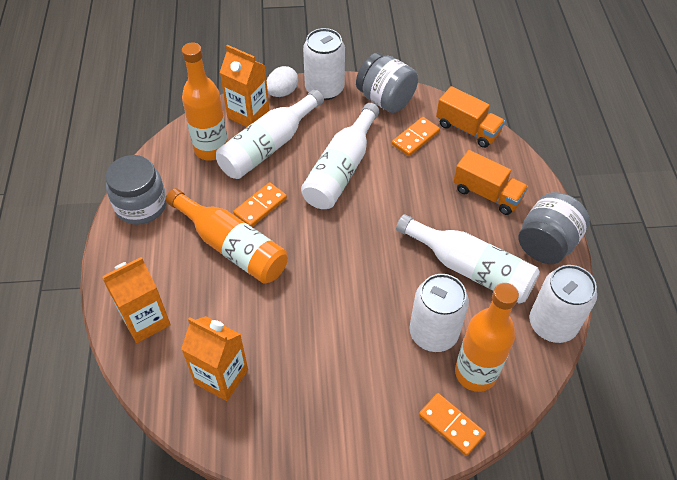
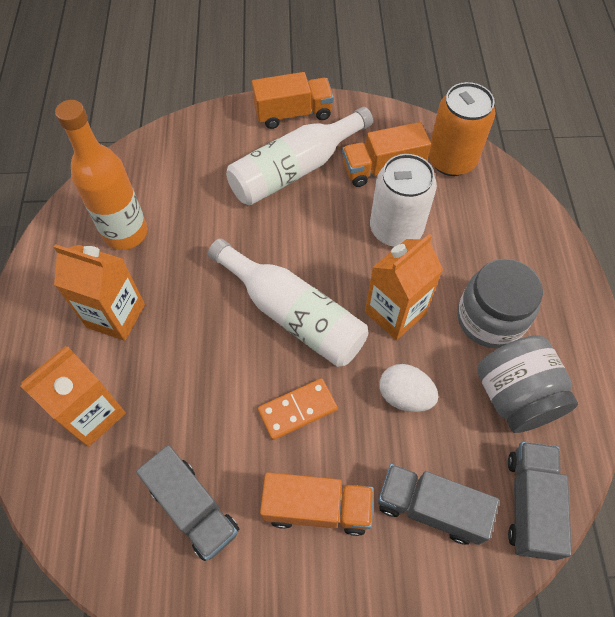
grey jar: [105,155,167,225] [356,53,418,113] [518,192,590,264] = 3 -> [458,259,543,348] [477,335,578,433] = 2
grey truck: none = 0 -> [136,445,239,561] [378,464,499,545] [508,442,572,561] = 3
orange bottle: [166,188,288,284] [182,42,228,161] [455,283,519,392] = 3 -> [55,100,147,250] = 1
orange can: none = 0 -> [428,82,496,176] = 1
orange domino: [233,182,287,227] [392,117,440,156] [419,393,486,456] = 3 -> [258,378,338,440] = 1
orange truck: [436,86,505,148] [453,150,528,215] = 2 -> [252,72,334,129] [260,472,374,536] [342,122,431,187] = 3
white bottle: [216,89,324,179] [301,103,380,209] [396,214,540,304] = 3 -> [208,238,368,367] [226,107,373,206] = 2
white can: [303,28,345,100] [410,274,469,352] [530,265,597,343] = 3 -> [370,154,437,247] = 1

